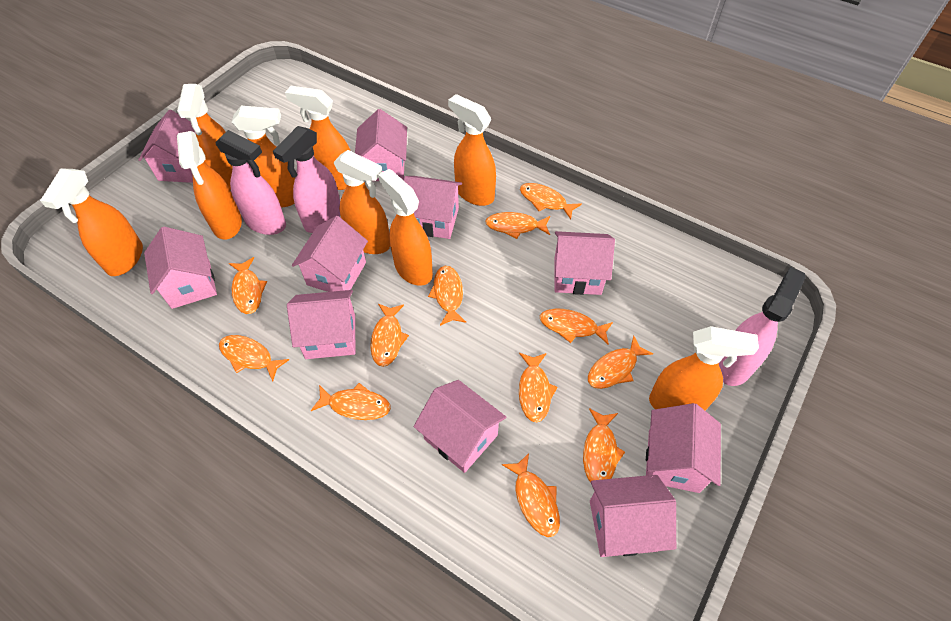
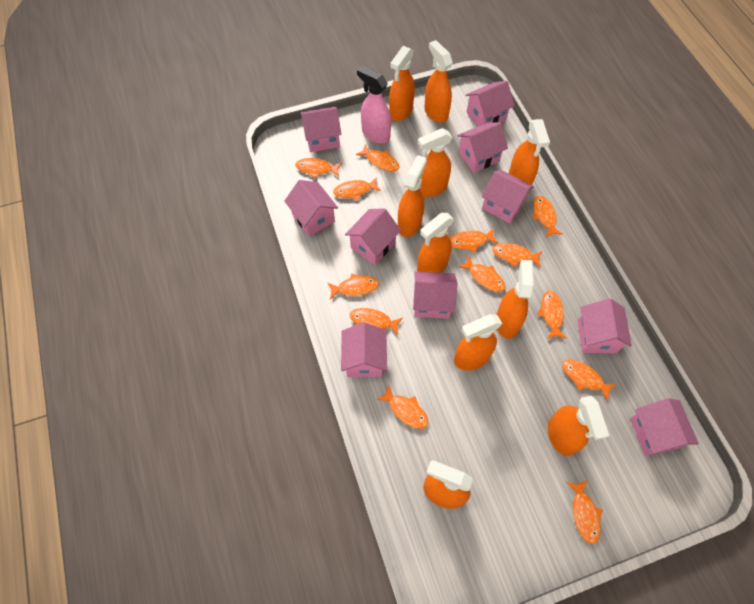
orange fish: [219,335,289,381] [229,257,267,314] [311,383,391,420] [370,304,409,367] [428,266,466,326] [485,212,550,239] [502,453,560,537] [519,353,557,423] [520,183,582,220] [540,309,613,345] [583,408,625,482] [588,335,653,389] = 12 -> [295,158,342,178] [328,274,379,299] [333,177,381,200] [350,308,403,334] [356,144,400,171] [376,385,429,429] [450,228,498,252] [458,256,505,292] [492,243,543,267] [532,196,563,237] [537,291,567,339] [562,359,616,401] [567,479,603,544] = 13
orange spray bottle: [40,168,143,276] [177,84,233,190] [177,131,242,240] [232,106,295,208] [285,86,350,190] [334,150,390,254] [378,169,433,286] [448,94,496,206] [649,326,759,411] = 9 -> [389,46,415,121] [398,155,427,237] [417,213,454,273] [418,128,452,197] [423,460,473,509] [424,40,453,123] [454,314,502,370] [496,260,534,339] [509,119,550,190] [548,396,609,456] = 10
pink spray bottle: [215,130,286,235] [273,126,340,233] [719,267,806,386] = 3 -> [357,66,391,143] = 1

